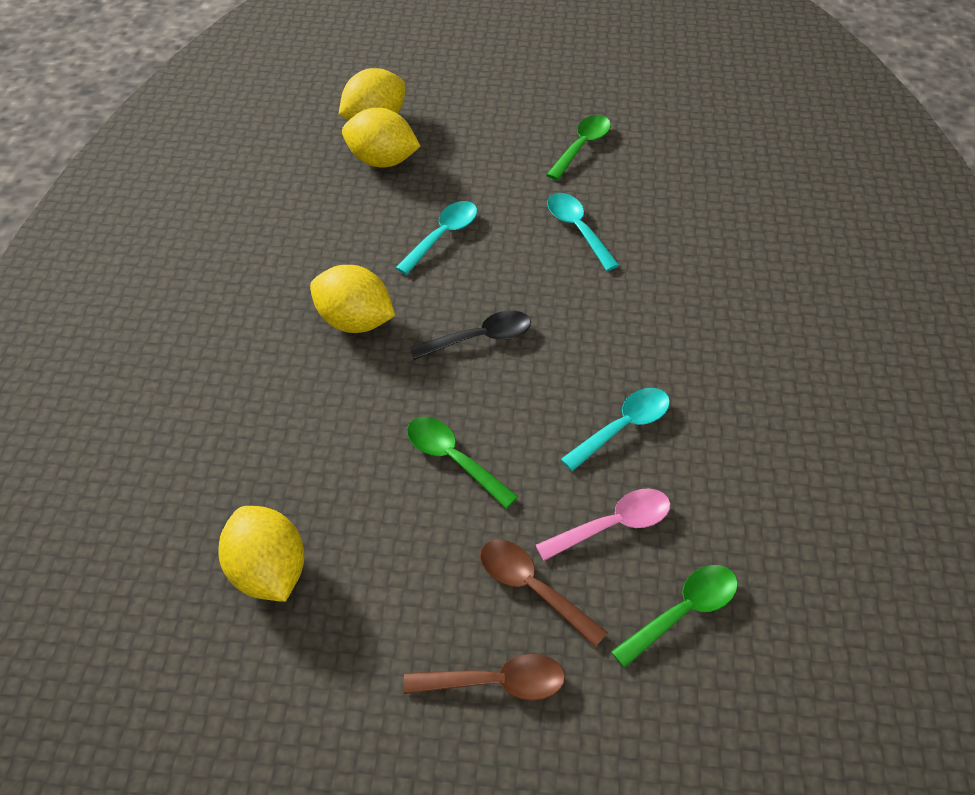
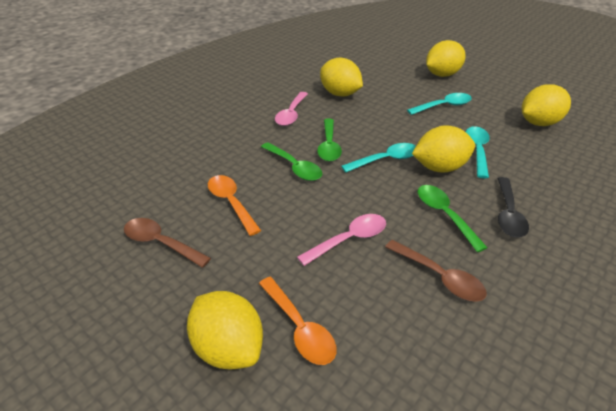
orange spoon: none = 0 -> [208,175,261,236] [259,277,336,365] = 2
pink spoon: [536,489,670,561] = 1 -> [275,92,308,126] [297,214,386,266] = 2
yellow lemon: [219,506,304,602] [310,265,395,333] [338,68,406,120] [342,107,421,168] = 4 -> [187,291,263,370] [320,58,363,96] [412,125,475,173] [426,40,466,77] [521,84,571,126] = 5

